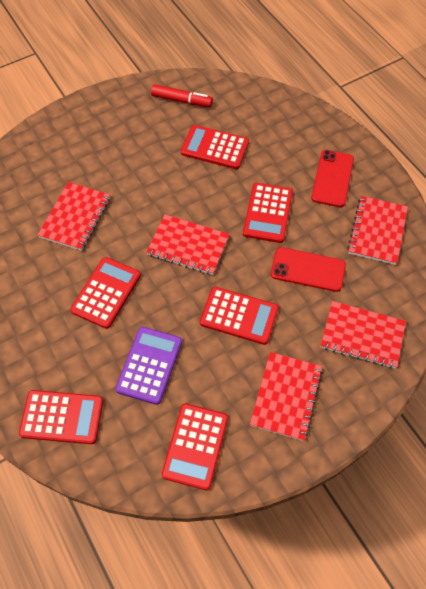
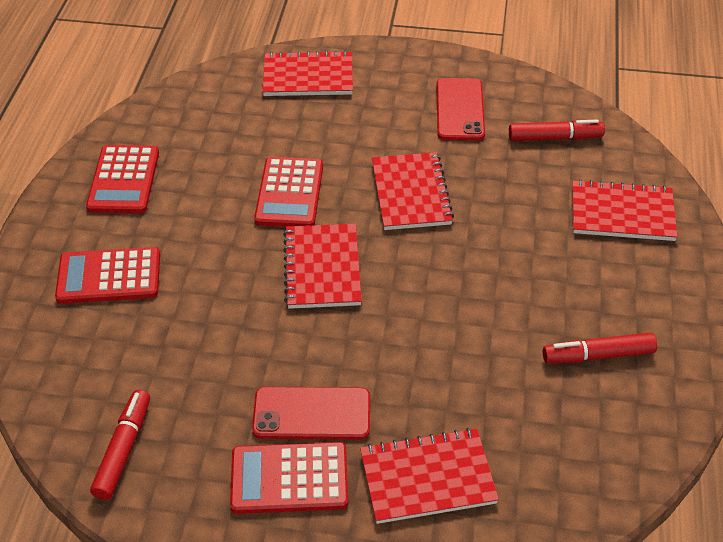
purple calculator: [115,327,182,405] = 1 -> none = 0
red calculator: [19,390,103,444] [70,257,141,329] [161,404,228,490] [181,125,249,169] [200,287,279,345] [243,183,293,243] = 6 -> [55,247,160,304] [86,145,159,213] [230,442,348,514] [254,157,323,227] = 4
red marker: [151,84,213,107] = 1 -> [90,390,150,500] [509,120,605,141] [543,333,657,363] = 3

